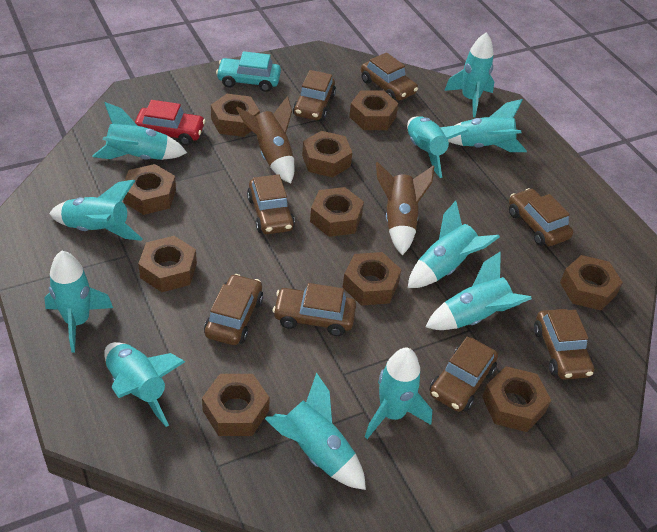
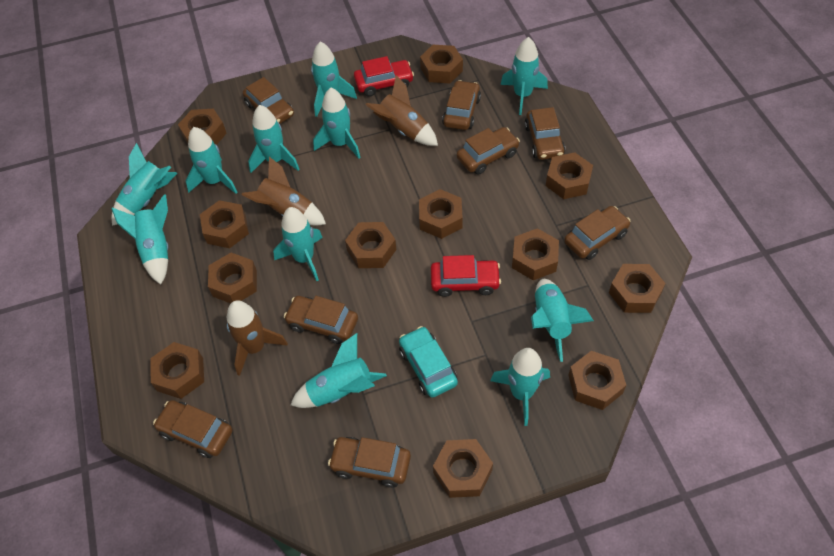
brown nut: [123,164,176,215] [138,236,197,292] [202,374,270,436] [211,94,260,137] [302,131,352,178] [310,187,364,237] [343,252,402,306] [349,90,398,130] [482,366,551,432] [560,255,623,310] = 10 -> [150,342,204,399] [178,109,227,145] [200,200,249,248] [208,253,257,303] [345,222,397,268] [419,189,463,239] [420,45,463,83] [433,439,493,498] [512,228,559,280] [546,152,593,199] [568,351,626,410] [609,264,666,313] = 12
brown rocket: [236,96,294,184] [376,162,434,255] = 2 -> [227,301,288,376] [241,157,326,226] [366,75,438,146] = 3
red car: [135,100,206,146] = 1 -> [354,56,414,97] [431,255,501,297] = 2

